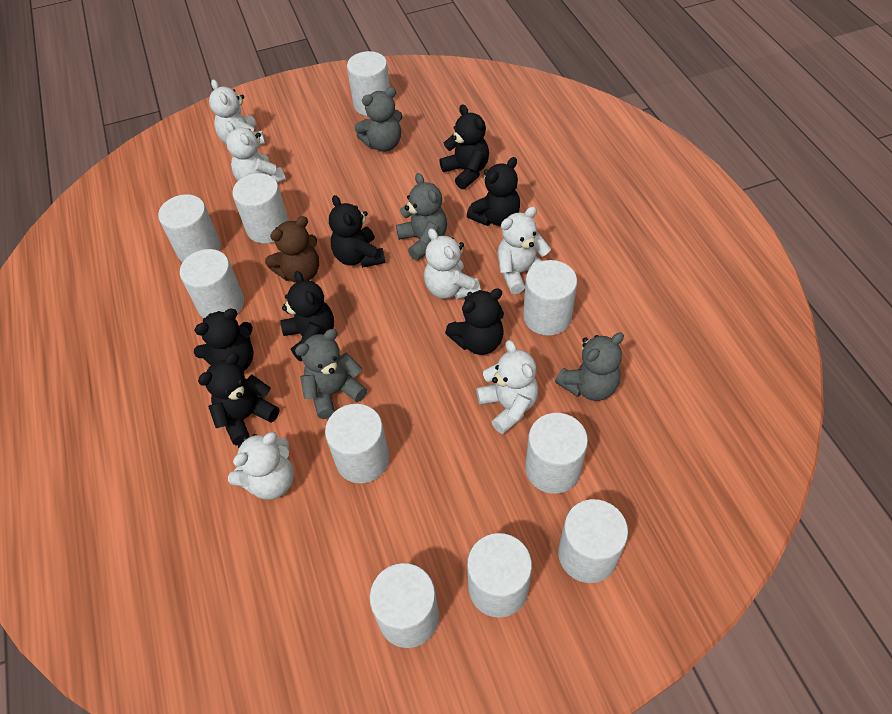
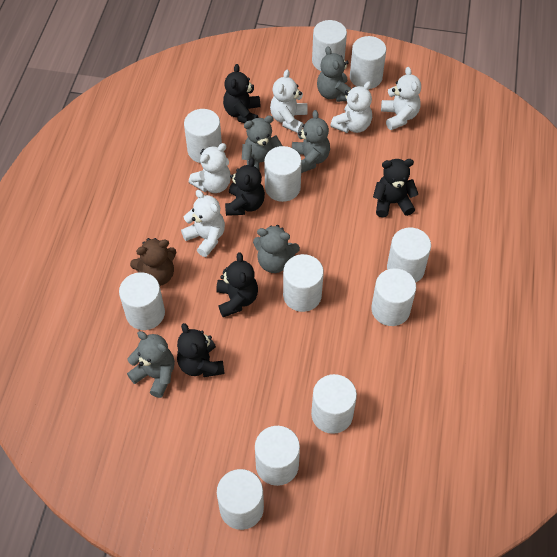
black teddy bear: [194,309,254,371] [198,353,279,445] [280,271,334,361] [329,195,385,268] [440,104,489,189] [445,288,504,355] [467,157,520,226] = 7 -> [177,323,225,377] [216,252,258,317] [223,64,260,123] [225,158,265,216] [373,159,418,218] = 5
grey teddy bear: [295,329,367,419] [355,87,402,152] [396,173,447,261] [555,332,624,401] = 4 -> [127,331,175,398] [242,115,282,170] [253,225,300,273] [292,110,330,173] [317,47,351,102] = 5
white cylinder: [158,194,221,262] [180,249,244,318] [232,173,289,243] [325,404,389,483] [347,51,390,116] [369,563,439,648] [467,533,532,618] [523,260,577,336] [525,413,588,494] [558,499,628,583] = 10 -> [119,272,165,330] [184,109,222,163] [217,469,264,530] [255,426,300,486] [264,146,302,202] [283,254,324,312] [311,374,357,434] [312,20,347,71] [350,36,386,89] [371,268,416,326] [387,227,431,283] = 11
white teddy bear: [209,79,265,145] [225,121,286,183] [228,432,294,500] [424,228,481,300] [476,340,538,434] [497,206,551,294] = 6 -> [181,190,225,257] [189,143,231,193] [270,69,307,133] [330,81,372,133] [381,67,421,130] = 5

